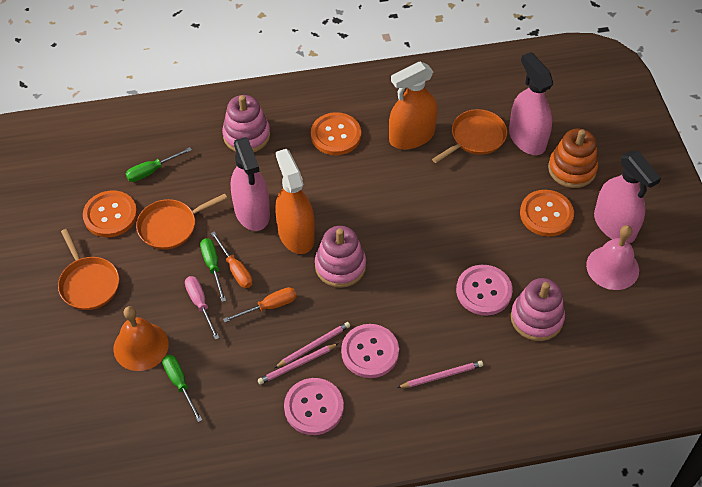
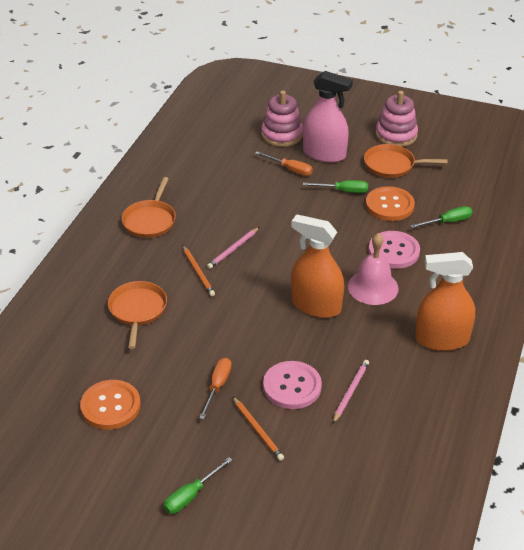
orange bell: [113,306,169,371] = 1 -> none = 0
orange button: [83,191,137,237] [311,112,361,155] [520,190,574,237] = 3 -> [80,380,141,430] [366,186,415,221] = 2
orange pencil: none = 0 -> [183,246,215,296] [232,396,284,461] = 2
orange stacking toy: [548,128,598,188] = 1 -> none = 0
pink button: [284,378,344,435] [341,324,399,378] [456,265,513,316] = 3 -> [263,361,322,409] [369,231,420,269] = 2
pink pencil: [258,343,339,385] [274,322,350,368] [397,361,483,388] = 3 -> [207,227,259,269] [333,360,369,423] = 2
pink screwdriver: [185,276,219,340] = 1 -> none = 0
pink spray bottle: [231,137,270,231] [509,52,553,155] [594,151,661,243] = 3 -> [303,71,353,163] = 1
pink stacking toy: [222,95,270,152] [315,226,366,288] [511,278,565,341] = 3 -> [261,90,303,147] [376,91,418,147] = 2

